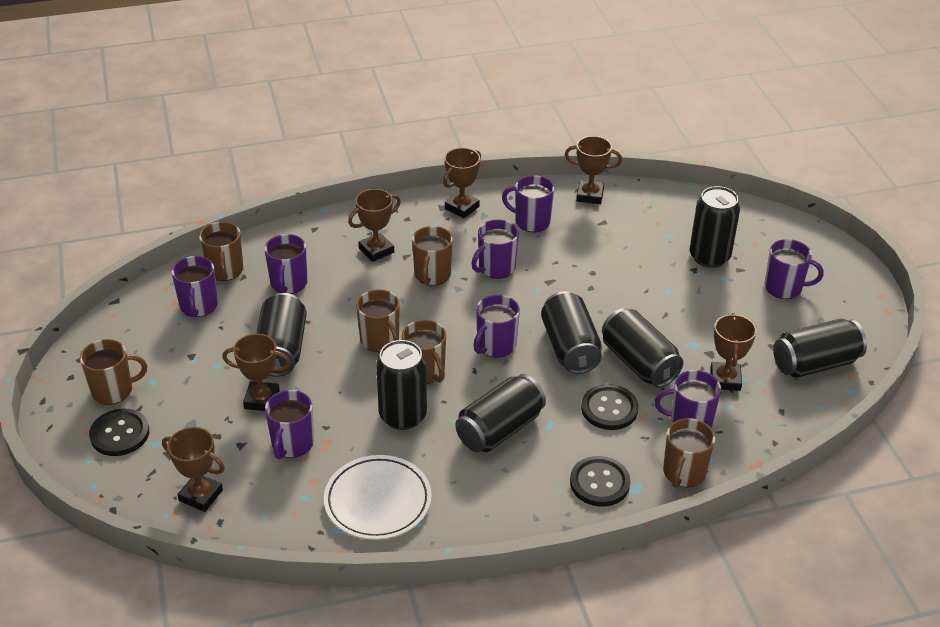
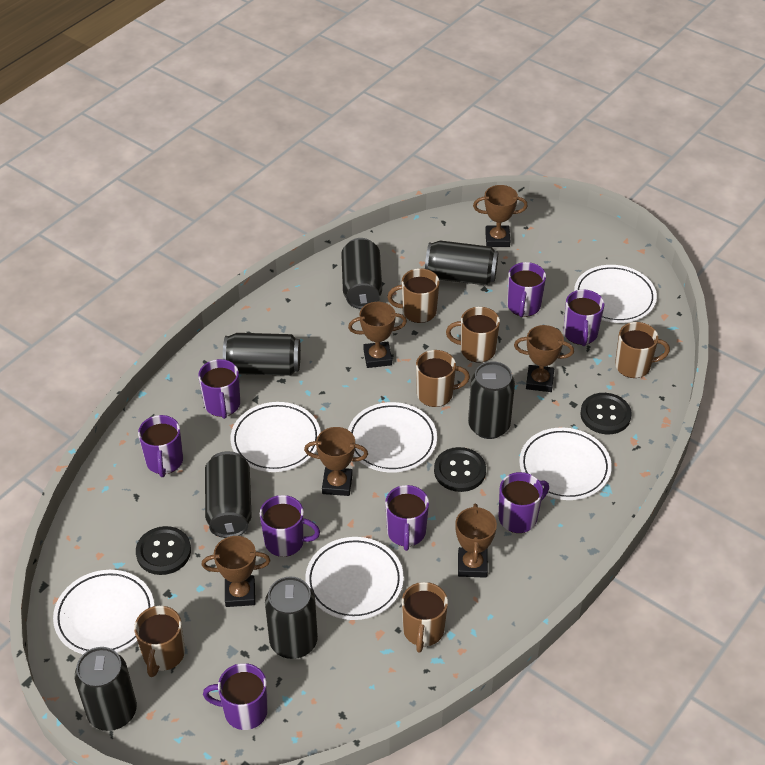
white plate: [324,455,432,540] = 1 -> [53,570,154,654] [231,402,321,472] [305,537,404,620] [348,402,437,473] [519,427,612,500] [574,265,657,323] = 6

